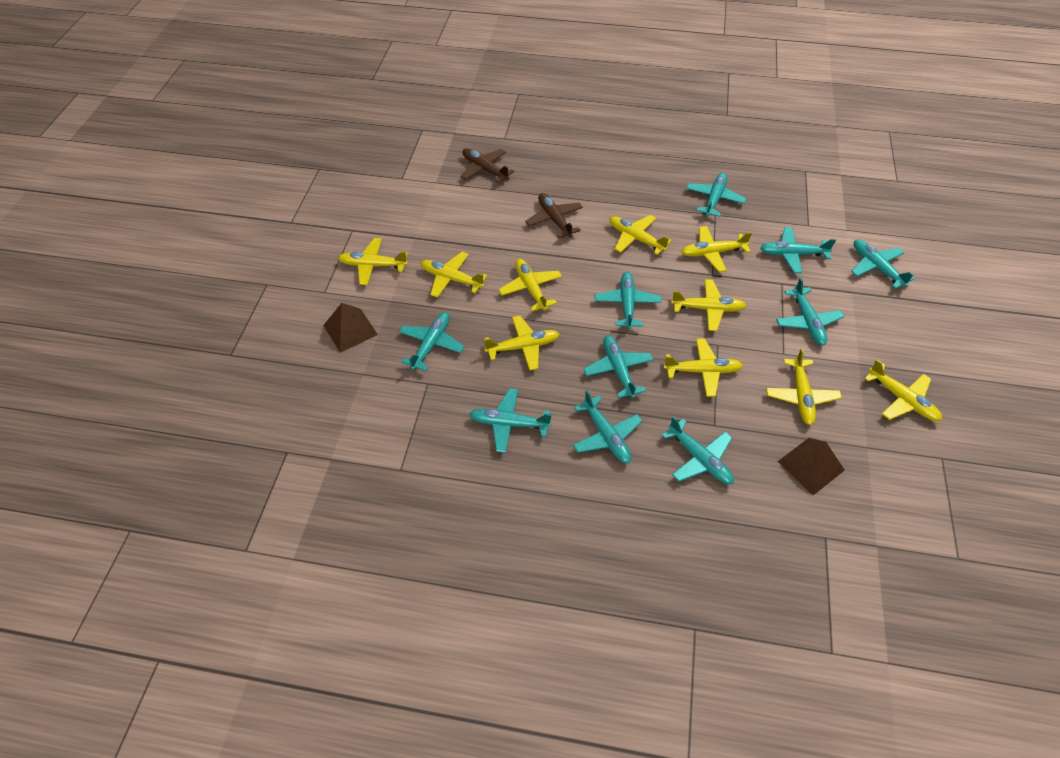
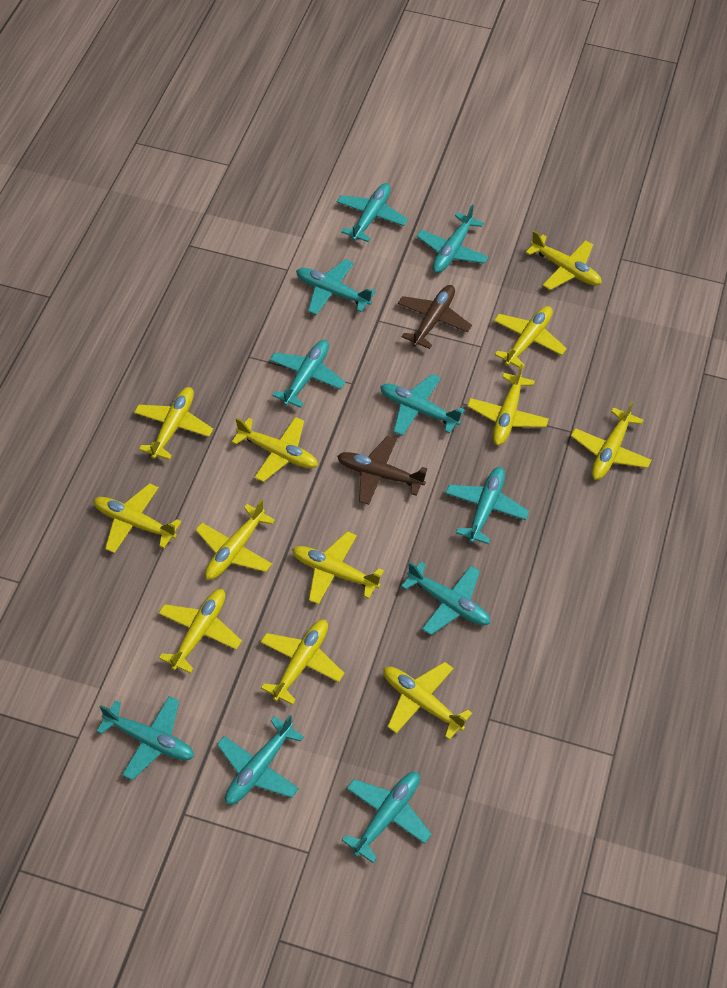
brown pyramid: [323,303,378,353] [777,438,845,495] = 2 -> none = 0
yellow plane: [338,238,408,285] [421,252,487,298] [484,316,560,371] [499,259,562,311] [609,215,672,255] [663,338,743,397] [671,279,746,331] [681,226,752,272] [766,348,842,425] [864,359,942,421] = 10 -> [93,483,182,553] [134,387,213,460] [158,589,242,674] [196,499,275,580] [232,417,318,482] [261,620,345,705] [292,531,384,605] [383,662,472,740] [467,364,549,446] [494,306,567,368] [525,231,602,290] [571,401,651,480] = 12

